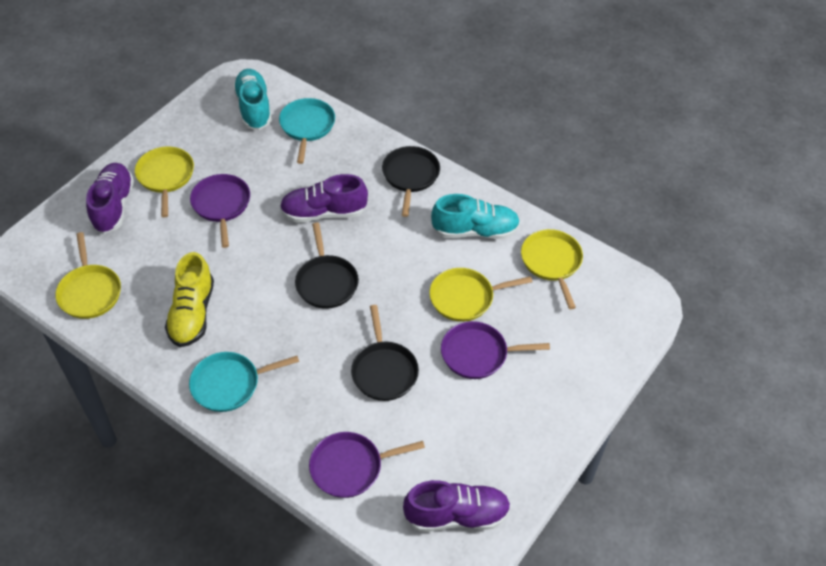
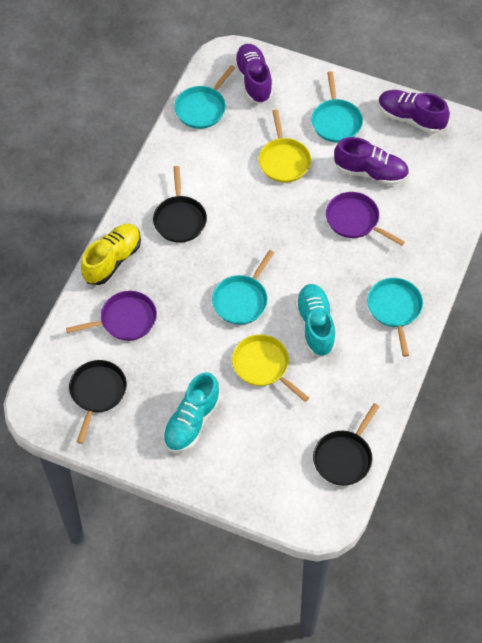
purple pan: [190,174,250,248] [309,432,425,498] [441,321,550,379] = 3 -> [66,291,157,341] [326,192,405,246] = 2
turquoise pan: [189,352,299,412] [279,98,335,164] = 2 -> [174,65,235,129] [212,250,274,325] [311,71,363,143] [367,278,423,357] = 4
yellow pan: [55,232,121,319] [135,146,194,217] [429,268,532,322] [521,229,583,309] = 4 -> [232,335,309,402] [259,110,311,183] = 2

